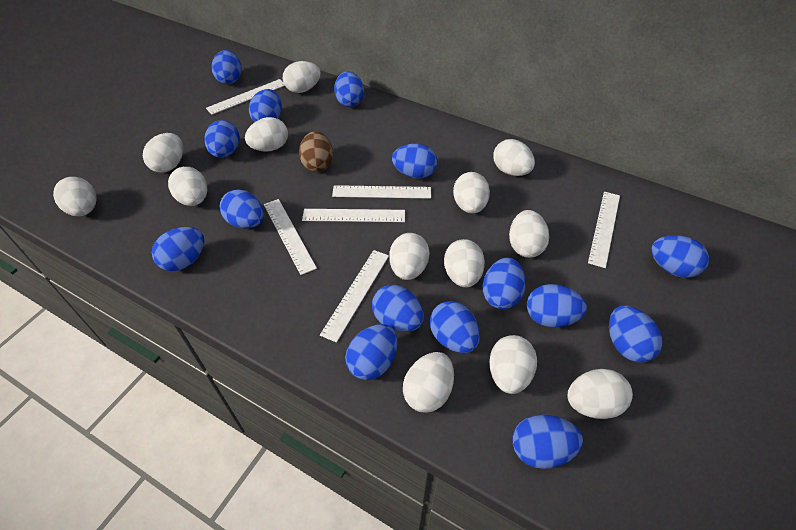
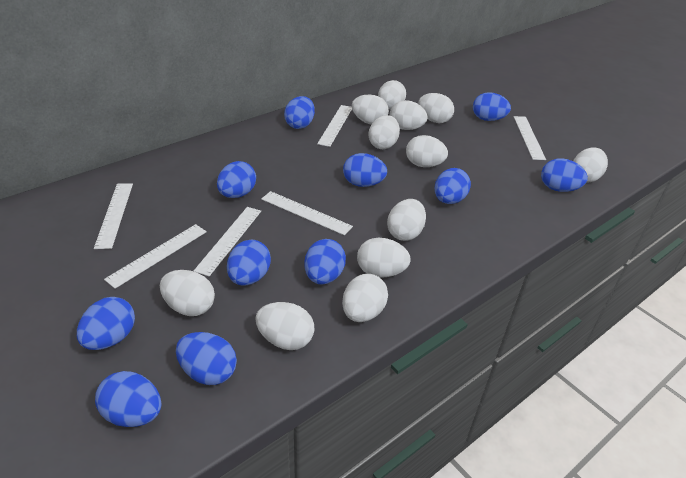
blue egg: [152,227,204,271] [204,120,240,158] [212,50,242,84] [219,189,264,229] [249,89,282,122] [334,71,364,107] [345,324,398,380] [372,285,424,332] [392,144,437,179] [430,301,480,353] [483,258,526,309] [512,414,583,469] [527,284,587,327] [609,306,663,362] [651,235,709,278] = 15 -> [77,297,135,350] [95,371,161,427] [176,332,237,385] [217,161,256,198] [227,240,271,286] [284,96,315,129] [304,239,346,285] [343,153,387,187] [435,168,471,204] [473,92,511,121] [541,158,588,192] = 11
brown egg: [299,131,333,172] = 1 -> none = 0
white egg: [53,177,97,216] [143,133,183,173] [168,167,207,206] [245,117,288,152] [283,61,321,93] [389,233,430,280] [403,352,454,413] [444,239,485,287] [453,172,490,214] [489,335,537,394] [493,139,535,176] [509,210,549,258] [567,369,633,419] = 13 -> [160,270,215,316] [255,302,314,350] [342,274,388,322] [352,95,389,124] [357,238,411,278] [368,115,400,149] [378,80,406,109] [387,199,426,241] [390,100,428,130] [406,135,448,167] [418,93,454,123] [573,148,608,182] = 12

